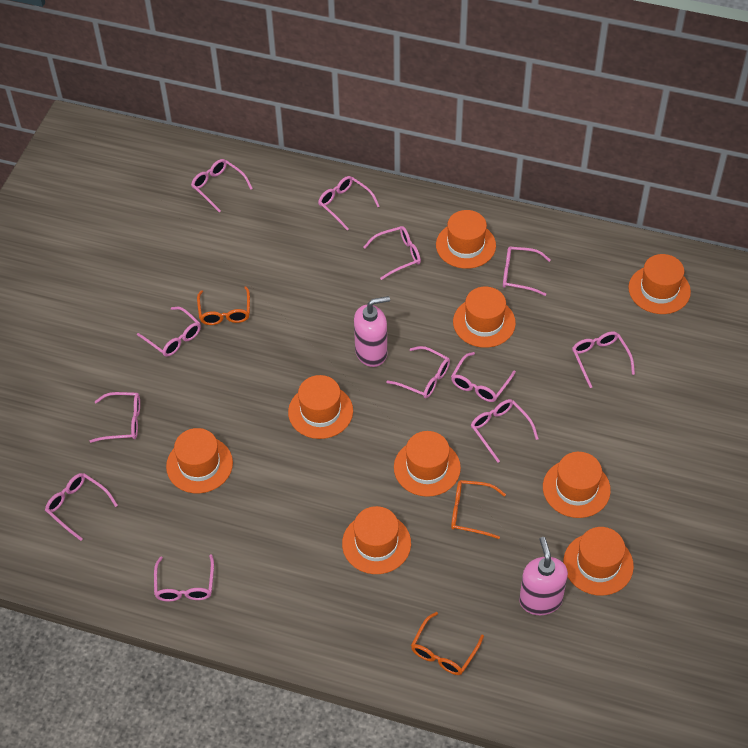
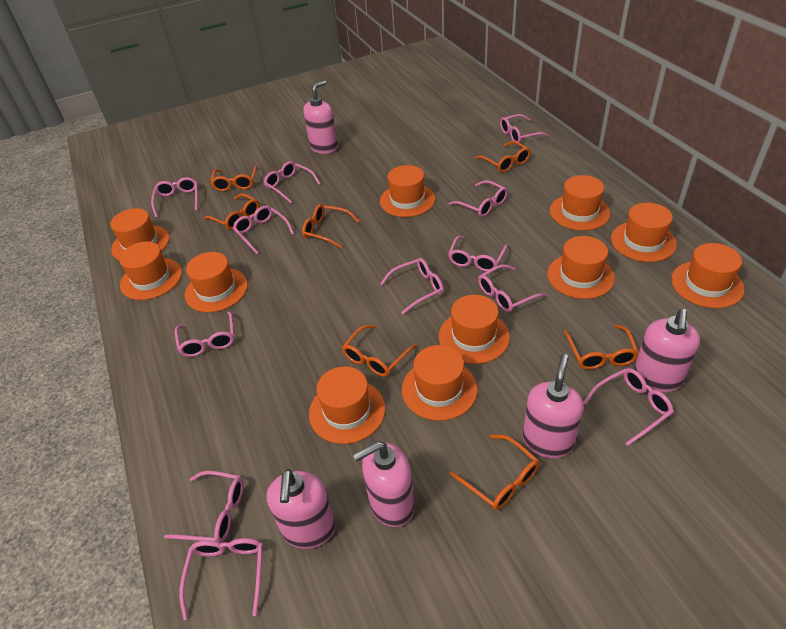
orange glasses: [197,286,250,325] [411,612,484,675] [451,480,506,539] = 3 -> [204,193,259,230] [211,166,258,191] [302,204,359,248] [342,325,417,377] [450,435,539,510] [475,141,531,172] [564,325,639,370] = 7
orange hat: [166,428,233,493] [288,375,353,439] [342,506,411,574] [394,431,461,497] [436,210,496,269] [453,287,516,348] [543,452,611,518] [563,527,634,596] [628,254,691,314] = 9 -> [110,208,170,260] [119,241,182,300] [185,252,248,312] [309,366,385,444] [380,165,435,217] [402,345,478,421] [439,295,510,364] [547,236,615,299] [550,175,610,231] [611,203,677,262] [671,243,745,308] = 11
pink soap dispenser: [354,296,390,367] [519,537,568,615] = 2 -> [267,469,336,549] [303,80,338,154] [353,441,414,527] [523,354,584,458] [634,309,700,392] = 5

